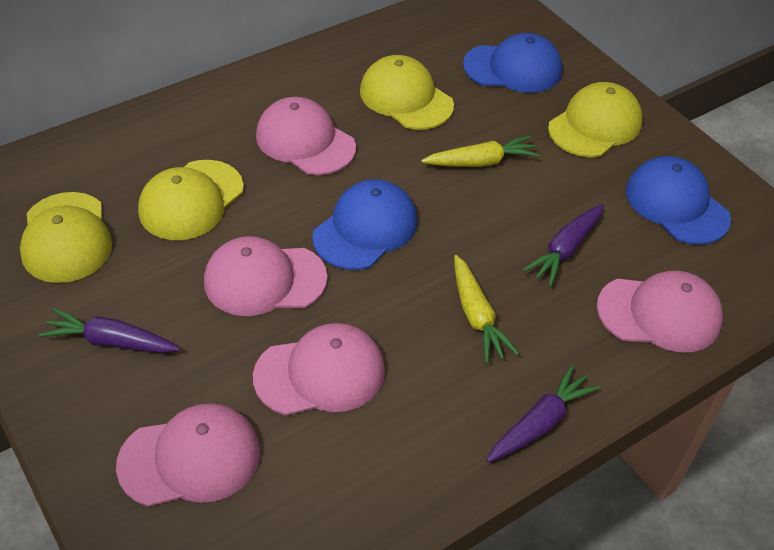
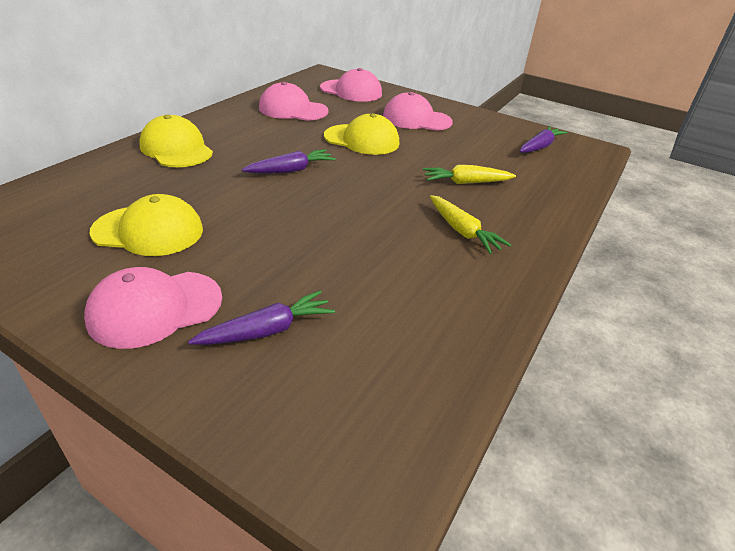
blue cap: [312,179,417,270] [463,33,562,93] [626,156,731,245] = 3 -> none = 0
pink cap: [116,403,260,507] [204,236,327,316] [253,323,385,415] [256,97,356,175] [597,271,723,353] = 5 -> [84,267,222,349] [259,82,329,121] [320,68,382,102] [383,92,453,131] = 4
yellow cap: [20,192,112,283] [138,160,244,240] [360,55,454,130] [548,82,643,157] = 4 -> [89,194,203,256] [139,115,213,167] [324,113,399,155] = 3

